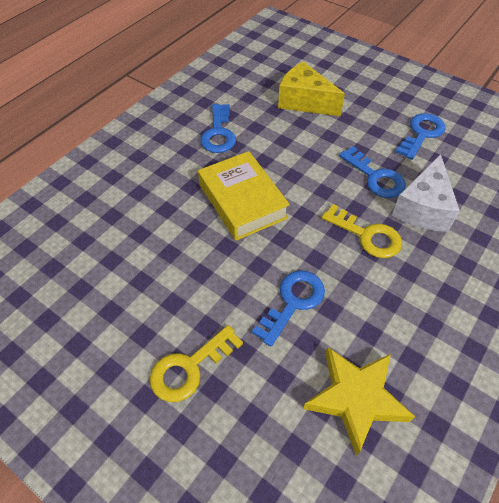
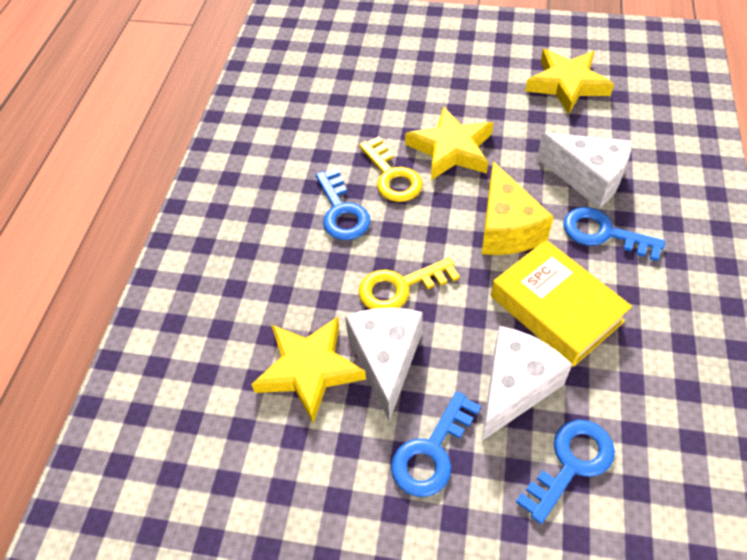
white cheese: [392,154,460,232] = 1 -> [345,308,423,422] [482,326,572,441] [537,133,632,209] = 3
yellow star: [303,346,415,456] = 1 -> [251,317,366,423] [405,106,493,180] [525,49,614,114] = 3

